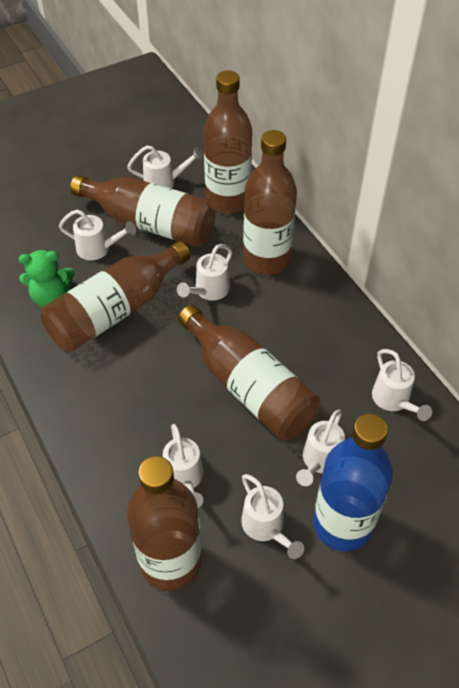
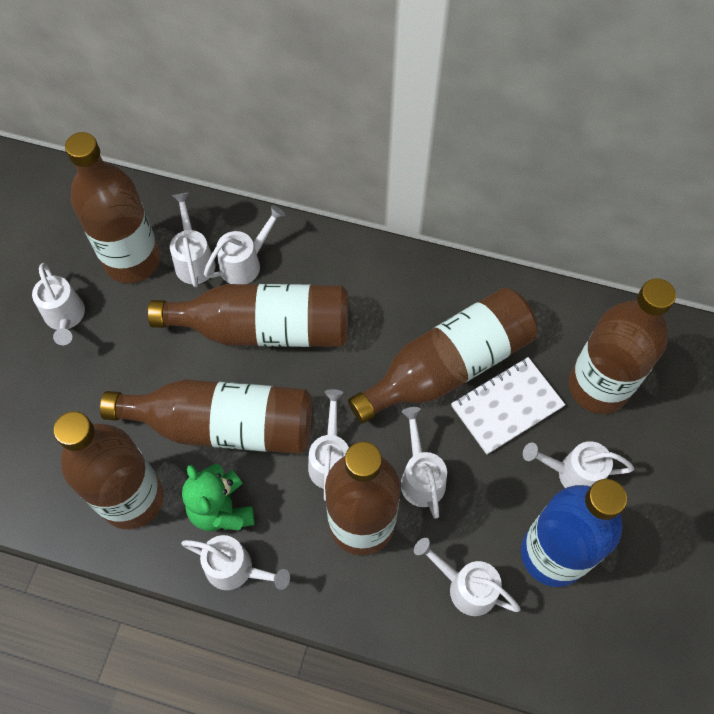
brown bottle: [41,241,191,352] [70,175,216,247] [127,456,202,591] [178,305,320,440] [204,70,252,213] [243,130,297,275] = 6 -> [54,411,164,529] [65,132,161,283] [100,380,312,454] [148,284,348,347] [325,442,401,555] [348,288,538,424] [569,278,676,414] = 7
white notebook: none = 0 -> [451,357,565,455] = 1
white watering can: [59,210,136,261] [127,145,203,189] [163,424,203,508] [177,244,232,301] [241,474,304,559] [296,410,345,486] [372,349,432,421] = 7 -> [32,263,85,345] [170,193,215,287] [181,535,290,590] [204,205,285,284] [308,389,349,501] [401,407,447,519] [414,538,521,616] [523,441,634,488] = 8

